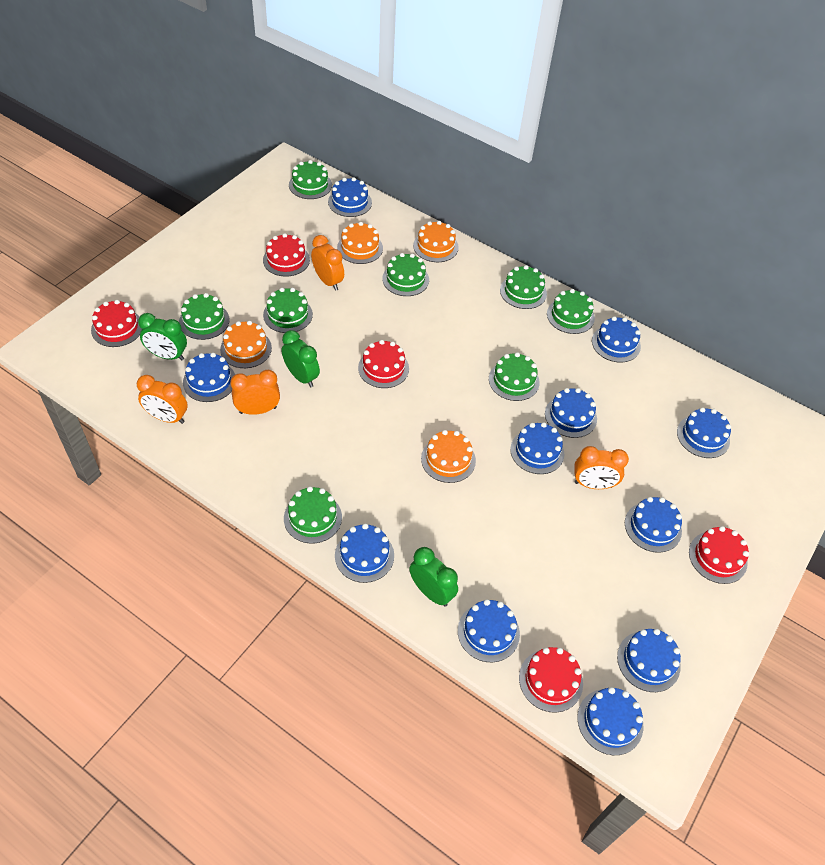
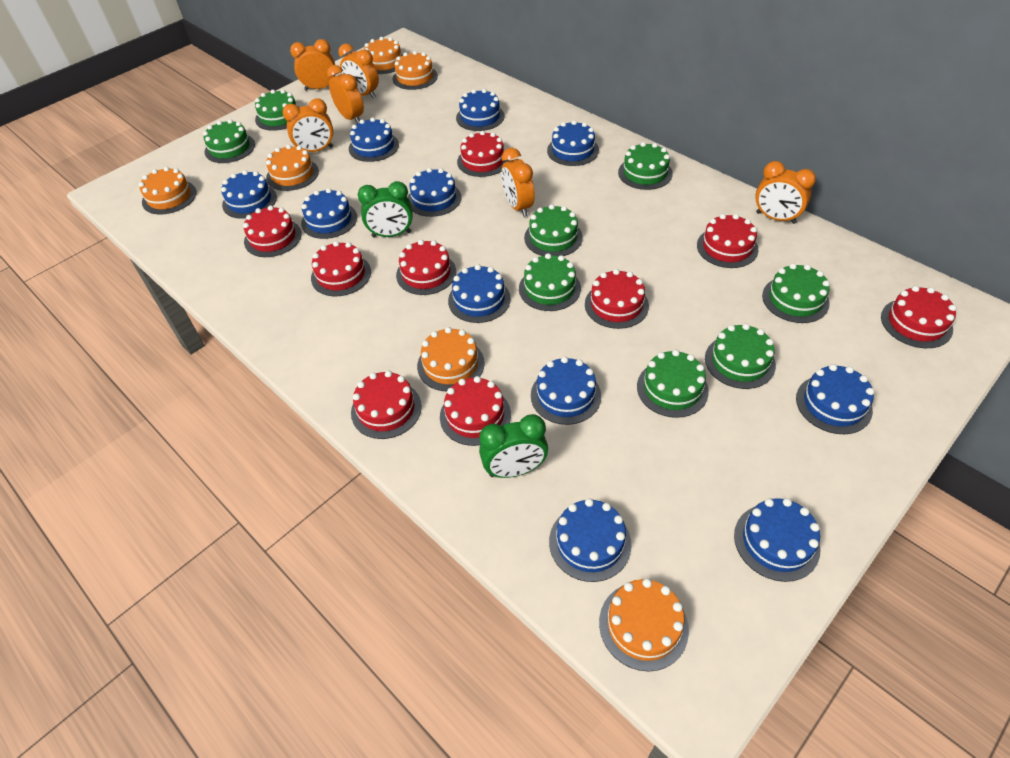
green clock: [138,313,187,360] [282,330,320,387] [409,547,458,607] = 3 -> [358,181,413,237] [479,414,548,478] = 2
orange cake: [220,321,272,368] [337,222,383,264] [413,221,459,262] [421,430,476,483] = 4 -> [139,167,197,214] [266,145,319,191] [364,37,403,74] [393,51,438,90] [417,327,485,391] [599,578,689,671] = 6
orange clock: [137,375,188,424] [230,370,280,415] [311,235,344,291] [574,446,629,489] = 4 -> [283,98,333,152] [290,39,335,91] [327,65,364,124] [338,44,379,99] [501,148,535,217] [755,161,816,224] = 6
red cake: [91,300,142,347] [263,233,310,277] [358,340,409,388] [519,647,583,713] [689,526,749,584] = 5 -> [243,205,302,257] [311,241,371,296] [351,371,422,439] [396,240,456,295] [440,376,511,446] [457,131,509,177] [585,269,649,329] [697,214,758,268] [881,286,957,348] = 9

